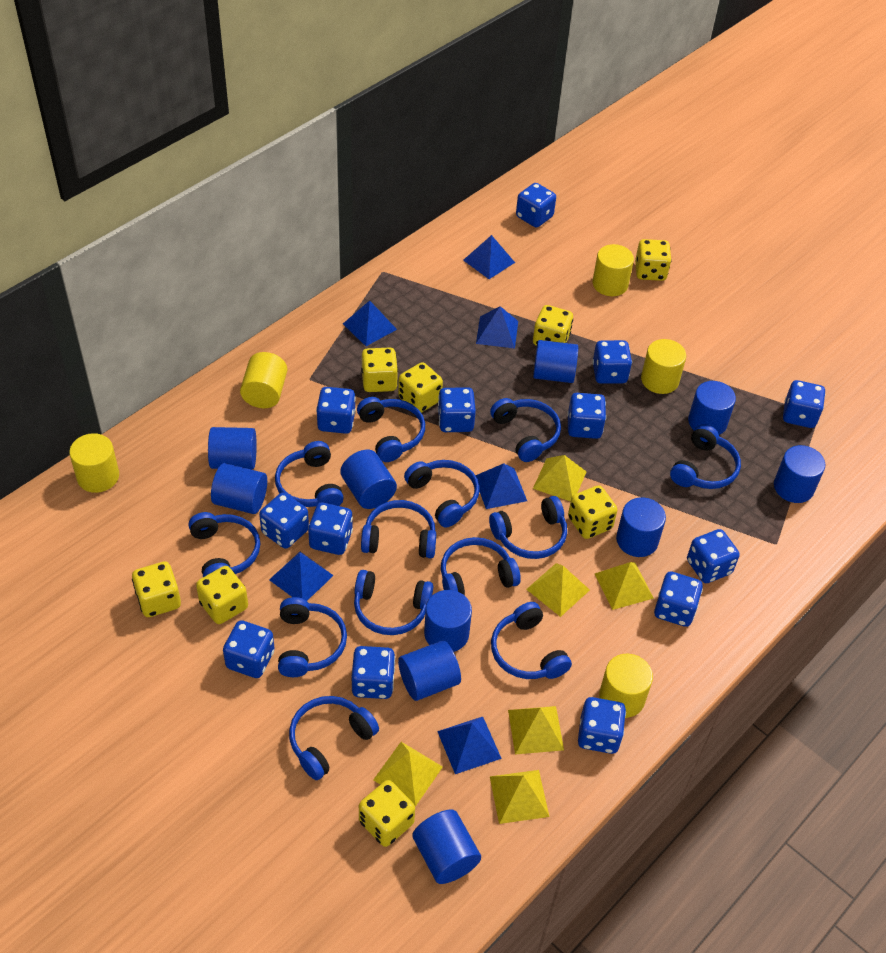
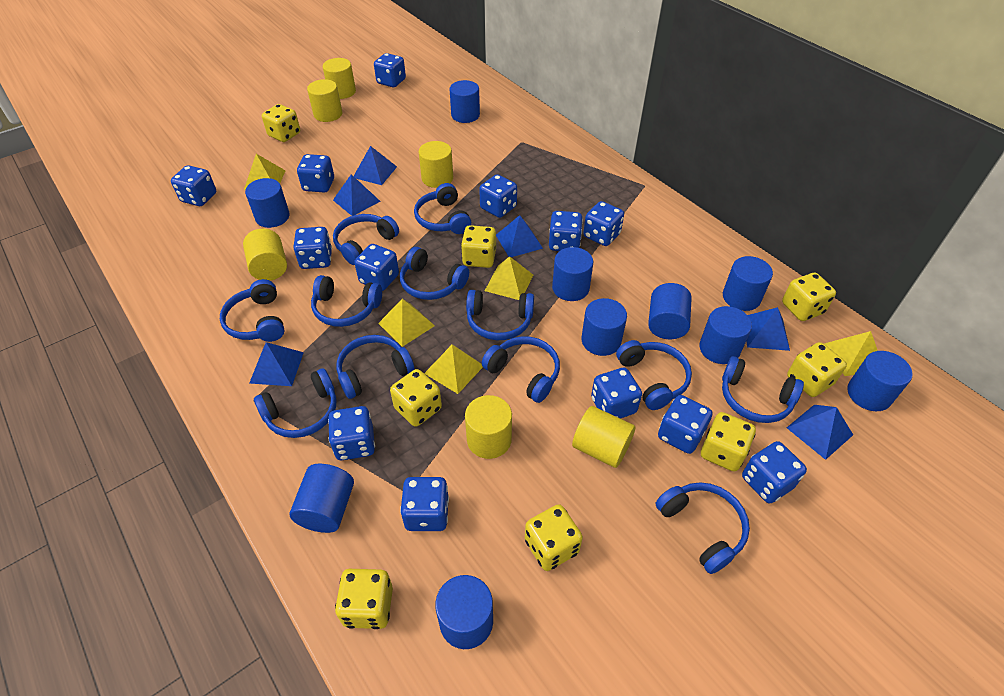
blue headphones: [188,512,260,577] [275,441,344,507] [278,597,347,677] [289,696,379,780] [354,570,433,635] [357,397,425,462] [361,500,436,558] [404,460,479,527] [441,537,521,596] [489,496,567,559] [490,398,561,462] [491,602,572,679] [670,424,741,489] = 13 -> [220,279,285,342] [254,368,336,438] [311,275,382,327] [333,214,399,265] [336,335,414,399] [400,247,469,300] [414,183,471,234] [466,290,534,340] [482,336,560,403] [616,340,692,410] [655,482,750,574] [722,356,804,423] = 12
yellow cylinder: [69,433,119,493] [240,352,287,408] [593,244,634,296] [599,654,653,718] [641,339,686,394] = 5 -> [243,229,287,281] [307,79,342,122] [323,58,356,99] [419,141,453,188] [465,395,512,459] [572,406,635,468] = 6
yellow pyramid: [373,742,443,806] [490,770,549,824] [508,706,564,754] [526,563,590,617] [533,455,586,502] [595,562,654,610] = 6 -> [244,154,286,190] [378,299,435,347] [424,345,483,394] [485,256,533,300] [824,331,878,376] = 5

